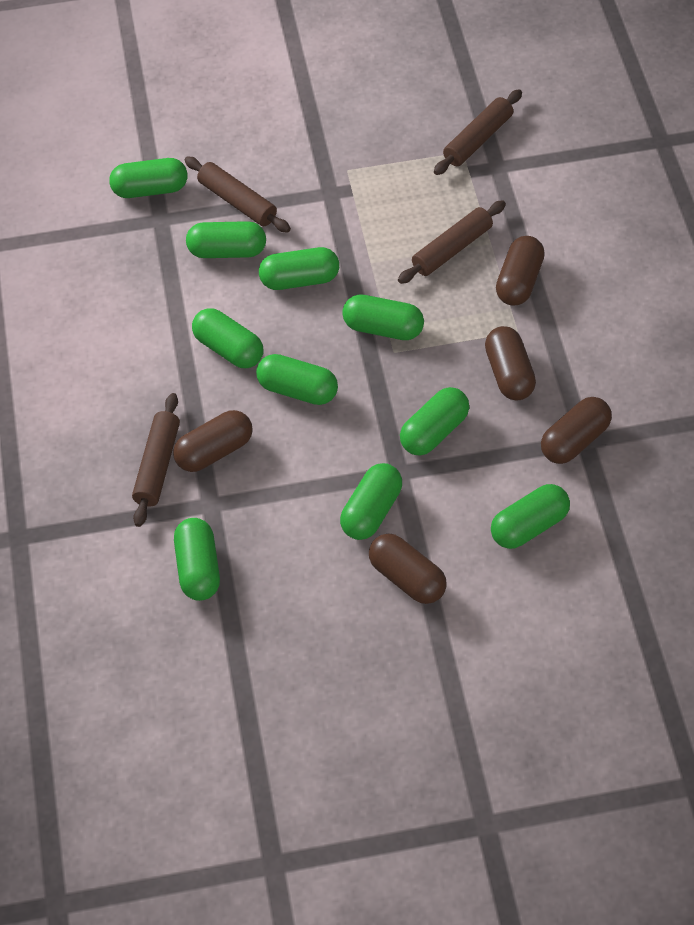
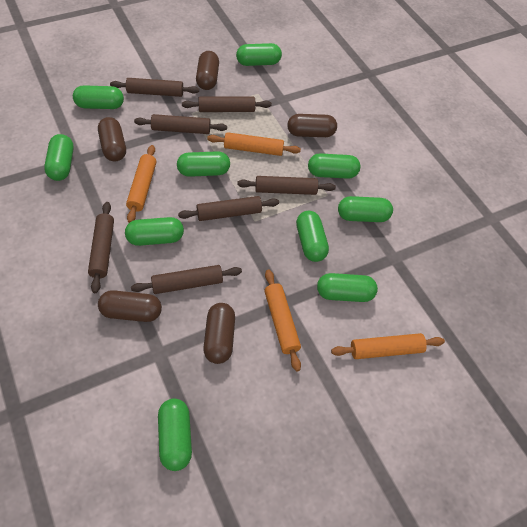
brown rolling pin: [132,393,180,527] [185,157,291,233] [398,200,506,284] [434,89,522,175] = 4 -> [88,202,114,293] [110,78,199,97] [131,265,242,294] [134,114,227,134] [178,196,279,221] [182,96,272,112] [237,176,336,195] = 7
orange rolling pin: none = 0 -> [126,145,156,223] [207,132,301,156] [264,270,301,372] [331,333,445,359] = 4

